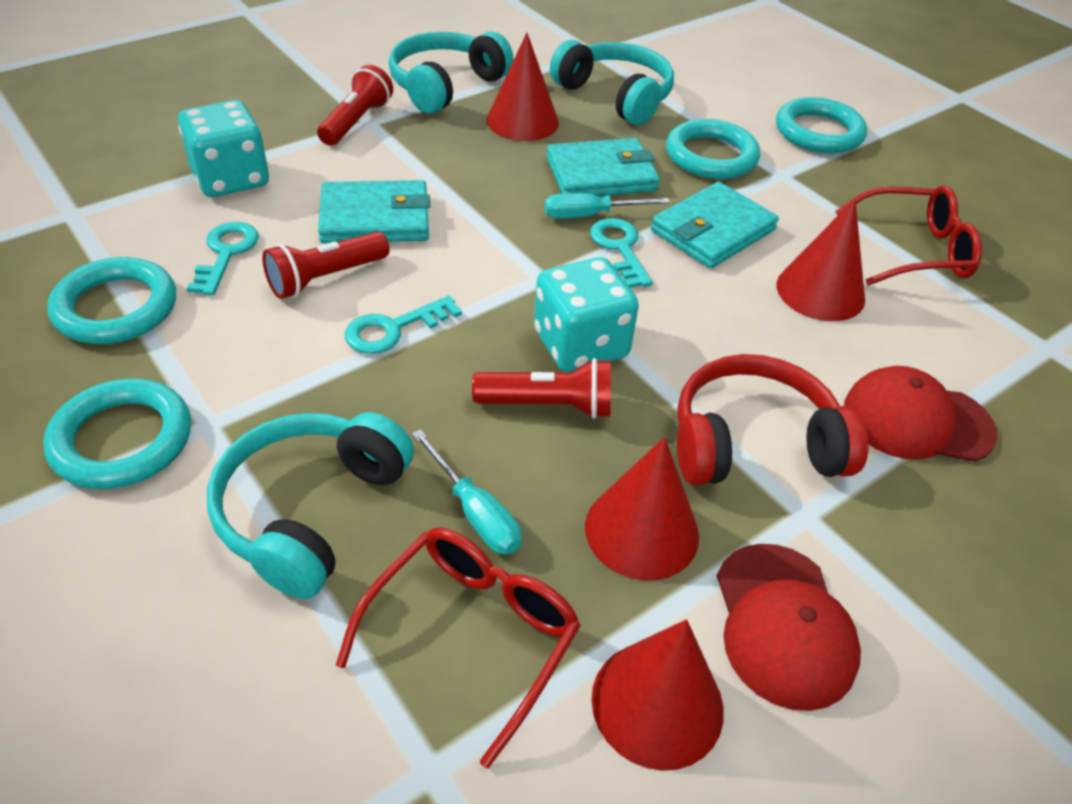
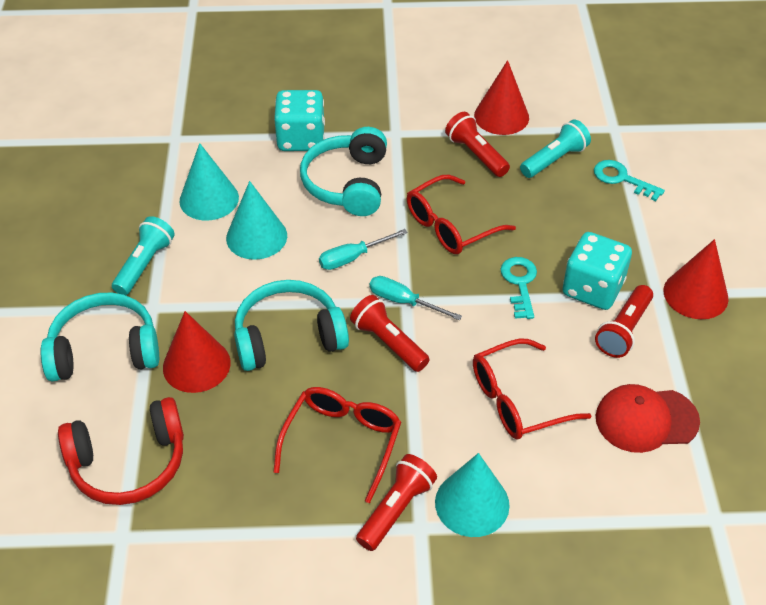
red cap: [717,544,861,711] [844,366,998,462] = 2 -> [596,384,700,453] = 1
red cone: [486,33,559,141] [585,437,699,580] [591,619,724,771] [777,198,865,321] = 4 -> [163,311,231,393] [474,60,529,135] [663,239,729,319] = 3
red flashlight: [262,232,389,299] [317,65,393,146] [472,358,611,419] = 3 -> [350,295,430,372] [356,454,437,551] [445,112,510,177] [595,285,653,358] = 4
red glasses: [336,528,581,768] [835,185,982,286] = 2 -> [273,387,401,503] [407,175,516,254] [473,339,592,440] = 3
turquoise cone: none = 0 -> [180,143,239,221] [226,181,287,260] [435,453,510,537] = 3
turquoise flashlight: none = 0 -> [112,216,175,295] [520,120,591,178] = 2
turquoise key: [187,222,259,295] [345,296,462,354] [590,218,653,288] = 3 -> [500,257,537,319] [594,160,665,201] = 2
turquoise ring: [43,378,191,489] [47,257,176,344] [666,119,760,179] [776,97,867,154] = 4 -> none = 0
turquoise wallet: [318,180,430,243] [546,138,660,196] [651,182,779,268] = 3 -> none = 0

